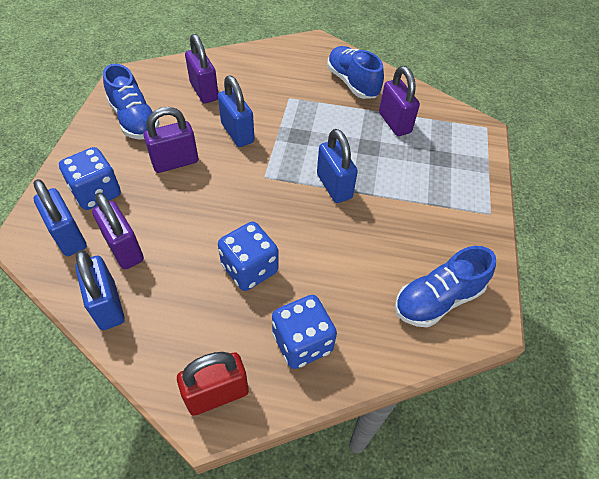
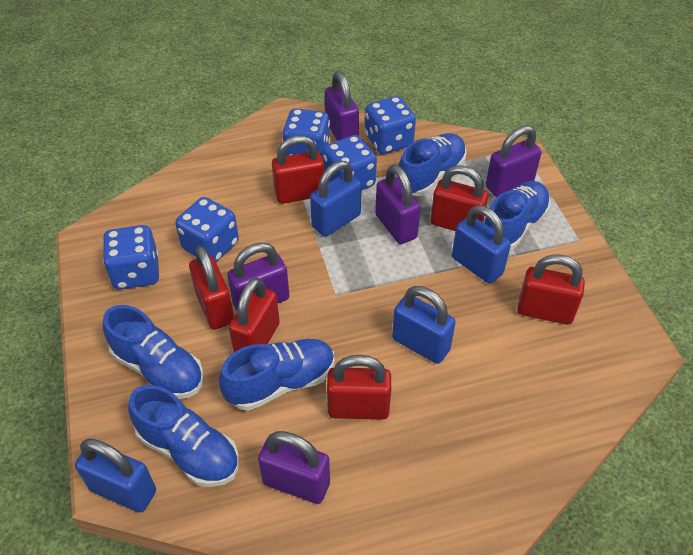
blue dice: [59,147,121,210] [218,222,279,291] [272,295,337,369] = 3 -> [103,225,159,289] [175,197,239,262] [282,108,330,159] [323,135,377,191] [365,96,416,154] = 5
blue shoe: [103,64,160,140] [327,46,384,99] [395,246,496,328] = 3 -> [103,305,204,399] [128,385,239,487] [219,339,335,411] [397,133,467,196] [484,181,551,251] = 5
purple padlock: [92,192,144,269] [144,107,198,173] [185,34,218,104] [379,66,420,136] = 4 -> [227,243,289,310] [258,431,330,504] [325,71,359,141] [375,165,421,244] [486,126,542,197] = 5
red padlock: [177,352,249,416] = 1 -> [189,246,234,330] [229,277,280,352] [272,135,324,204] [327,355,391,420] [430,165,489,231] [517,254,585,325] = 6

